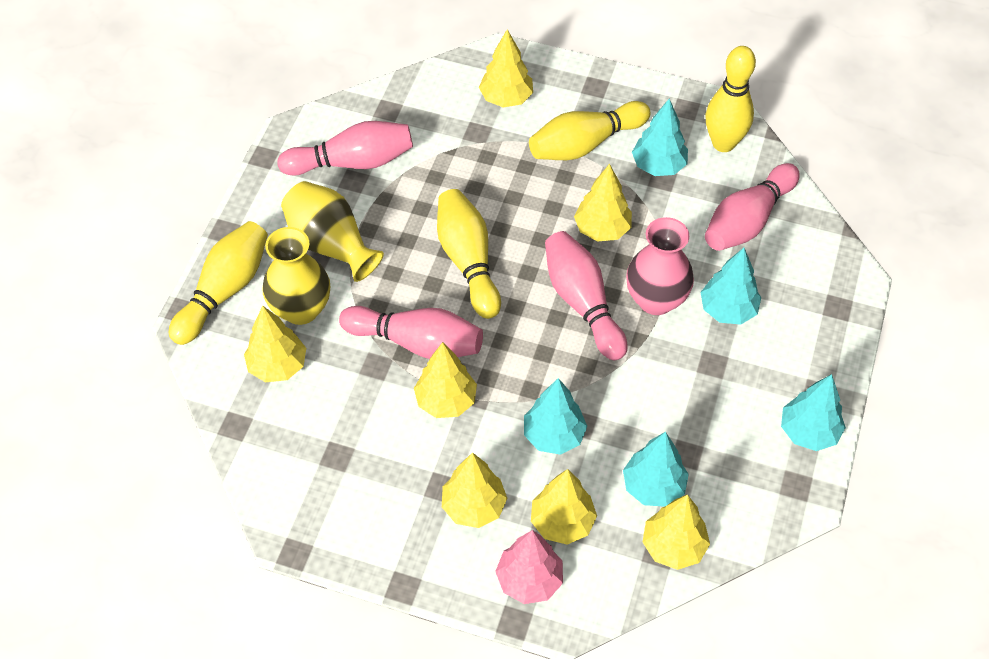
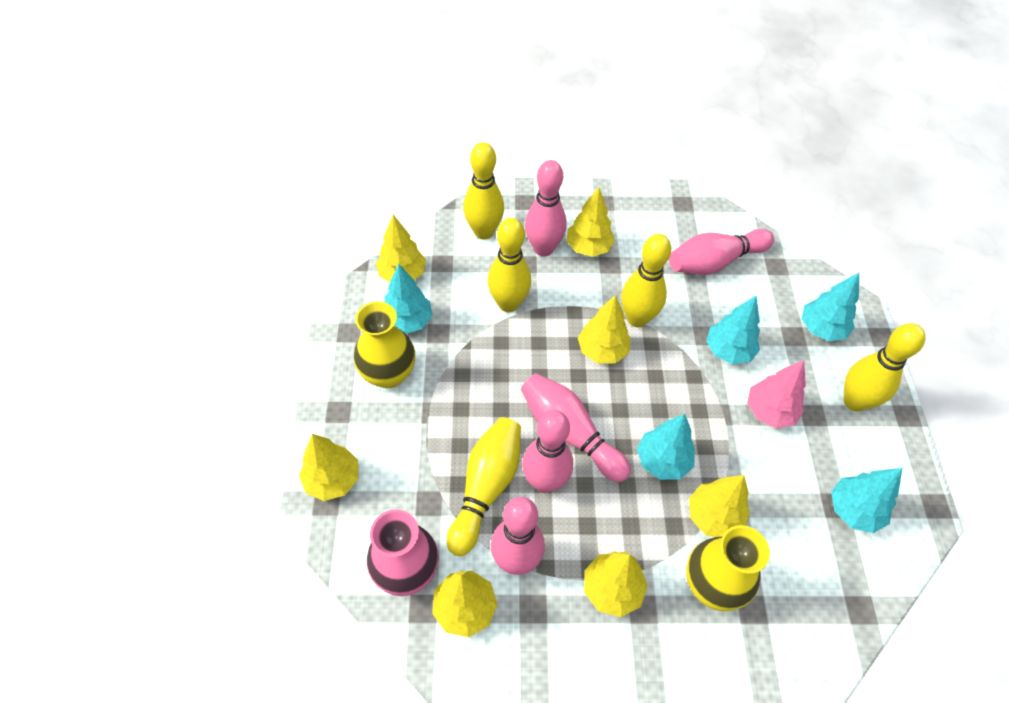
pink bowling pin: [277,121,413,176] [339,306,483,359] [545,231,627,360] [705,163,800,251] = 4 -> [491,497,545,575] [521,373,631,482] [522,410,573,493] [525,160,567,257] [669,229,774,275] = 5
yellow bowling pin: [169,221,268,345] [437,189,501,319] [529,101,651,160] [706,46,756,152] = 4 -> [447,417,521,556] [463,142,504,239] [488,218,531,312] [621,234,671,327] [844,323,925,412] = 5

